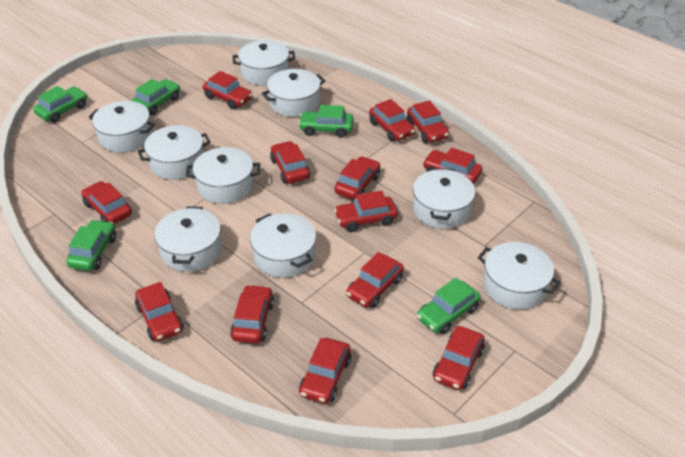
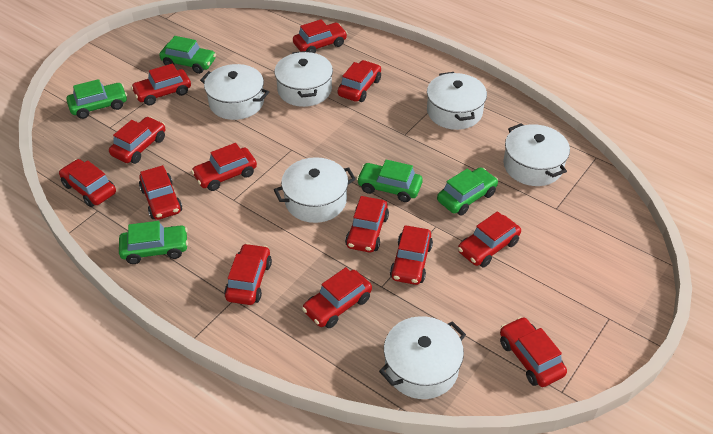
white pot: [88,101,155,152] [138,125,211,180] [154,206,222,272] [186,147,260,204] [232,40,295,86] [250,213,316,278] [262,69,325,117] [413,168,475,229] [478,242,561,309] = 9 -> [200,64,269,120] [274,51,333,107] [274,157,356,223] [379,316,466,399] [427,72,487,130] [503,123,570,186] = 6

